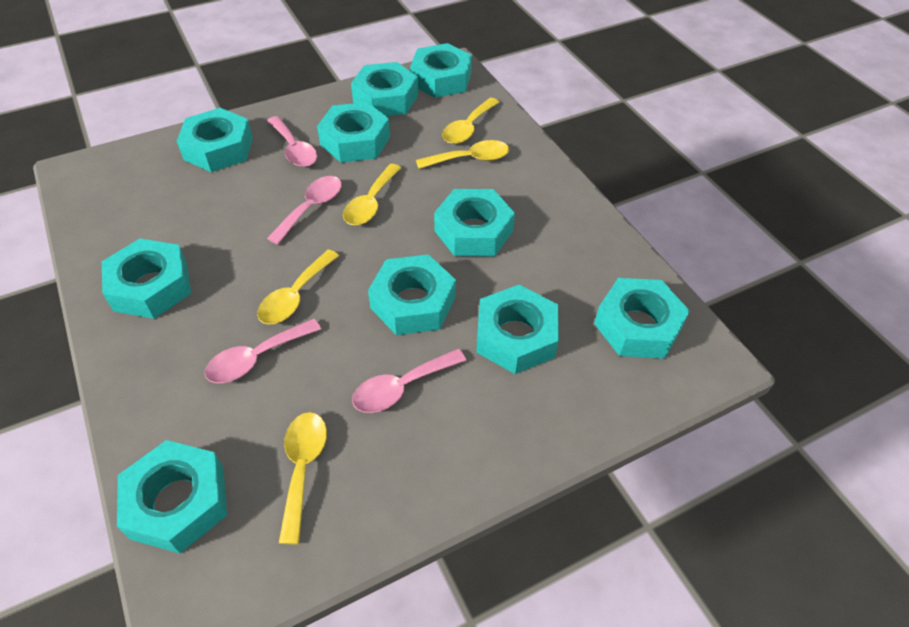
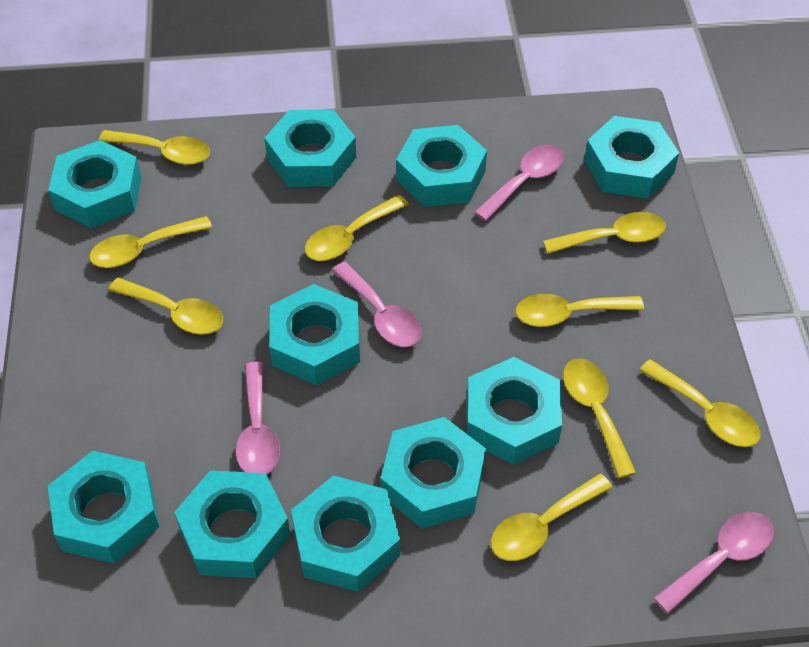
yellow spoon: [257,250,339,324] [279,412,327,544] [343,164,401,225] [416,140,509,169] [442,98,499,144] = 5 -> [89,216,212,268] [99,130,210,165] [109,278,223,335] [305,195,409,261] [490,473,613,561] [515,294,644,327] [543,212,666,254] [563,358,636,478] [639,359,761,447] = 9

